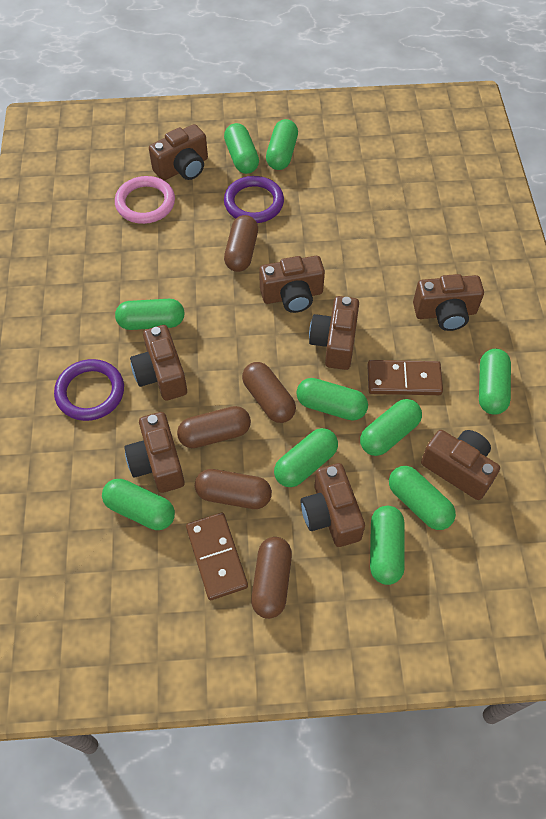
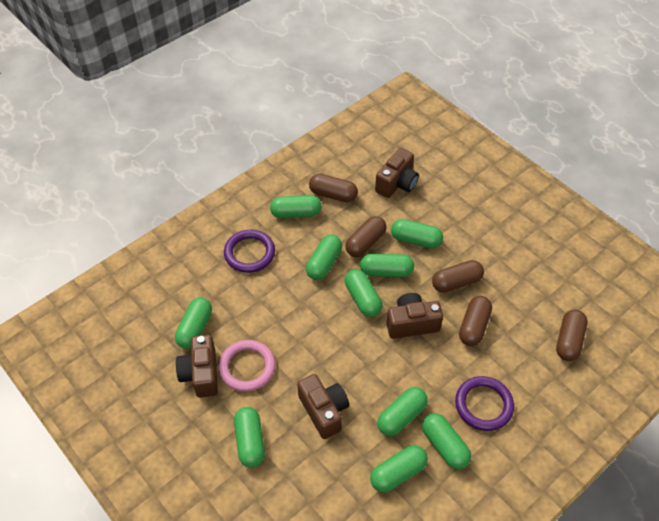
brown camera: [124,412,185,493] [130,325,187,401] [149,124,208,181] [259,256,325,313] [301,463,365,547] [309,296,359,370] [413,274,484,331] [421,430,500,500] = 8 -> [176,335,218,398] [298,374,349,439] [375,148,419,198] [386,293,443,339] = 4
brown domino: [186,513,248,600] [367,360,443,395] = 2 -> none = 0

